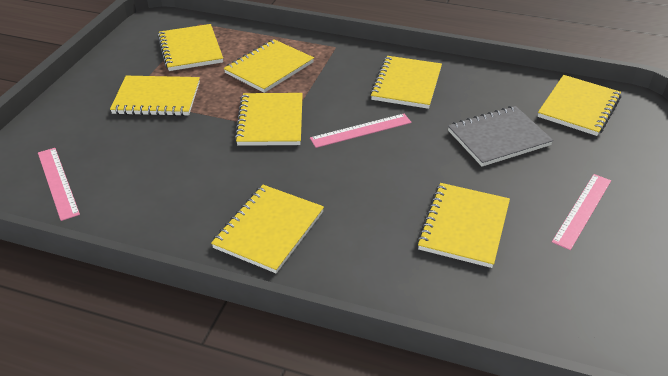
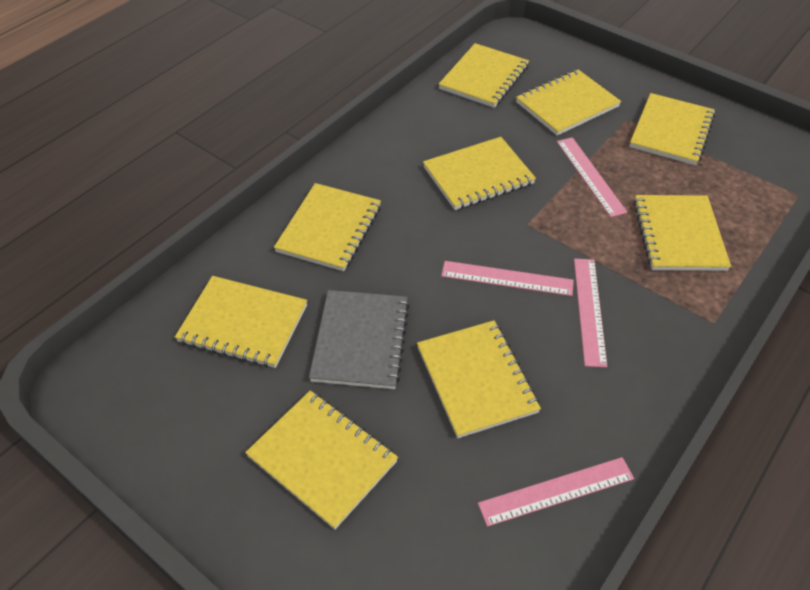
pink ruler: [38,148,80,221] [310,114,412,148] [552,174,611,250] = 3 -> [441,261,574,296] [478,457,634,527] [557,137,628,217] [574,259,607,368] = 4
yellow notebook: [110,76,200,116] [158,24,223,71] [211,185,324,273] [224,39,314,93] [234,93,303,146] [370,56,442,109] [417,183,510,268] [538,75,621,136] = 8 -> [175,276,307,368] [245,390,398,530] [274,183,381,271] [417,320,541,438] [423,137,536,210] [439,43,529,108] [516,69,621,136] [629,93,715,165] [633,195,731,271] = 9

